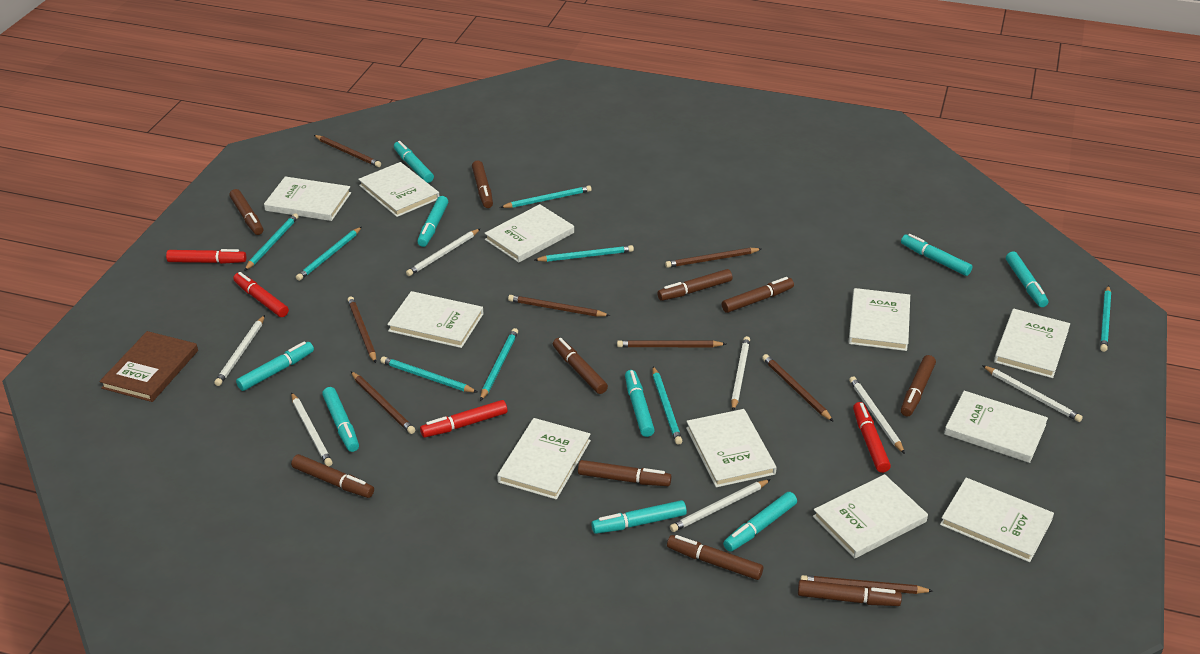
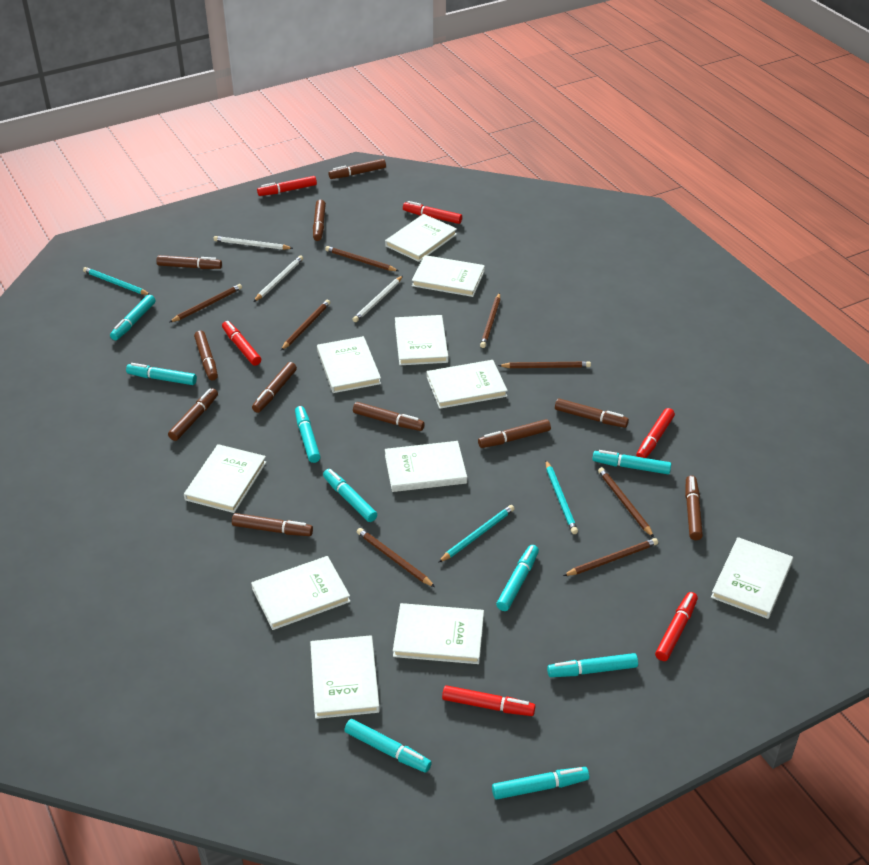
brown book: [99,331,198,402] = 1 -> none = 0
brown marker: [230,189,263,235] [291,454,374,498] [472,160,493,208] [553,338,608,394] [578,460,672,486] [657,269,732,301] [667,535,763,580] [722,277,794,313] [798,580,902,606] [901,355,936,417] = 10 -> [156,255,222,269] [168,388,218,441] [194,331,218,380] [232,513,313,536] [252,362,297,413] [313,199,326,241] [329,159,386,179] [353,402,425,431] [478,419,551,448] [555,399,629,428] [685,475,703,540] = 11
red marker: [166,249,246,264] [233,272,289,317] [420,400,507,438] [853,402,891,473] = 4 -> [222,321,261,366] [257,176,317,196] [403,201,462,224] [442,685,535,716] [636,408,675,458] [655,592,698,661] = 6
turquoise pencil: [244,213,299,271] [296,227,362,281] [381,356,478,393] [480,328,518,401] [500,185,592,208] [535,245,634,262] [653,366,682,445] [1100,285,1111,352] = 8 -> [83,267,150,295] [438,505,515,563] [546,460,578,534] = 3
white pencil: [214,315,265,386] [291,392,333,466] [406,229,480,276] [670,479,771,532] [731,336,750,411] [849,376,905,454] [982,365,1083,422] = 7 -> [214,236,293,250] [254,256,303,302] [352,276,403,322] = 3

